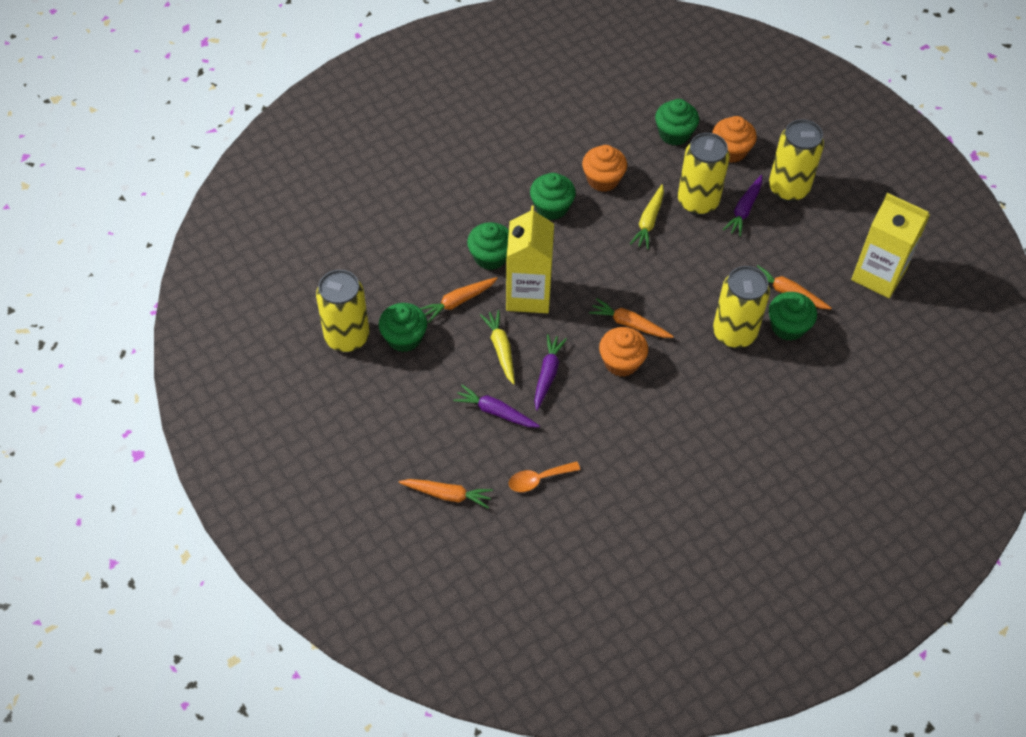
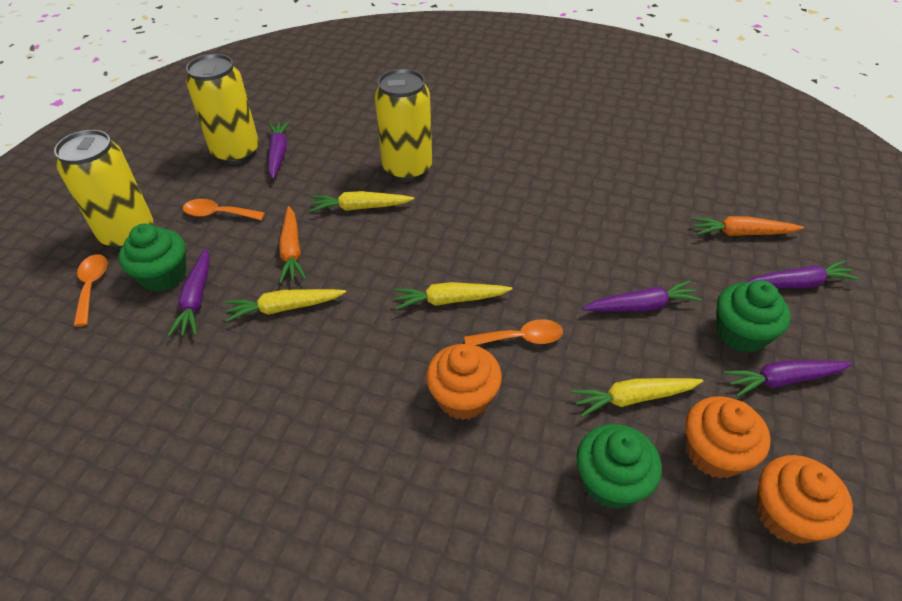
green cupcake: [379,303,427,352] [467,222,509,270] [530,173,576,220] [655,99,699,146] [769,292,817,341] = 5 -> [118,223,186,292] [576,424,662,509] [717,280,791,353] = 3
orange carrot: [399,479,493,508] [420,277,498,323] [589,298,674,338] [757,265,831,309] = 4 -> [279,206,306,283] [692,216,804,236] = 2
orange spoon: [509,461,580,492] = 1 -> [73,254,107,326] [183,199,265,220] [464,319,563,345] = 3
purple carrot: [453,385,540,427] [534,334,567,411] [723,175,762,237] = 3 -> [168,248,210,337] [268,121,290,179] [582,280,702,311] [723,360,853,397] [747,260,860,289] = 5
yellow can: [316,270,369,352] [678,133,730,215] [713,266,770,348] [769,119,824,202] = 4 -> [54,130,153,250] [186,54,259,164] [375,69,432,182] = 3
yellow carrot: [480,310,515,384] [630,184,664,249] = 2 -> [225,289,346,322] [310,191,414,212] [394,282,512,310] [571,378,703,417] = 4
yellow carton: [506,205,554,313] [851,193,930,298] = 2 -> none = 0

